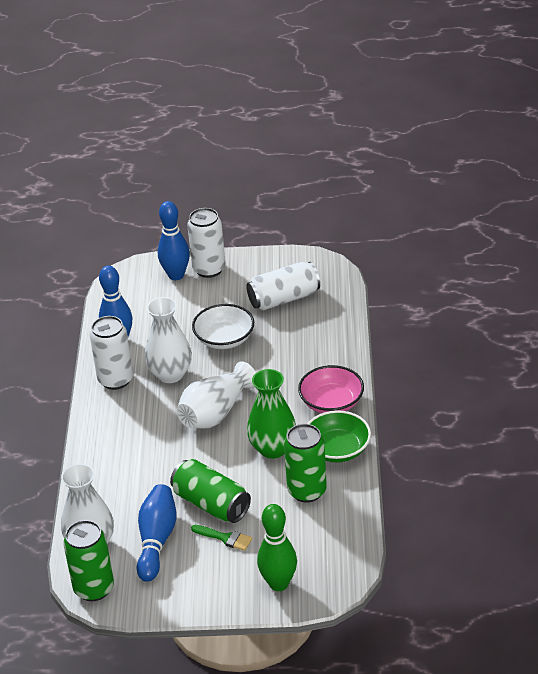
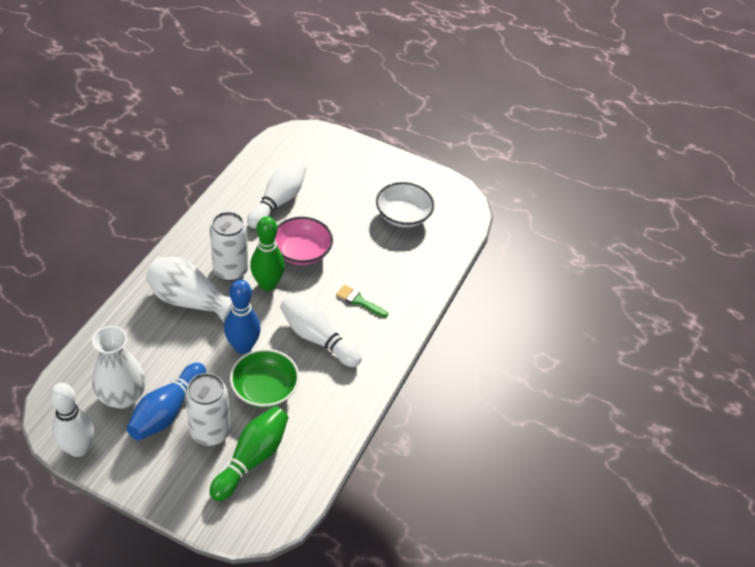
blue bowling pin: [99,266,132,337] [137,484,177,582] [158,201,190,280] = 3 -> [126,363,206,440] [224,280,261,354] = 2
green bowling pin: [257,504,297,591] = 1 -> [209,406,289,501] [250,216,285,291] = 2
green can: [63,520,114,601] [170,459,251,523] [284,424,327,503] = 3 -> none = 0
green vase: [247,369,296,459] = 1 -> none = 0
white bowling pin: none = 0 -> [49,383,94,457] [247,160,306,229] [280,295,362,367] = 3
white can: [90,316,133,390] [187,208,226,278] [246,262,320,310] = 3 -> [185,373,231,446] [210,212,248,281] = 2
white vase: [61,464,114,544] [145,297,192,383] [177,361,256,429] = 3 -> [92,326,146,409] [146,257,233,323] = 2

